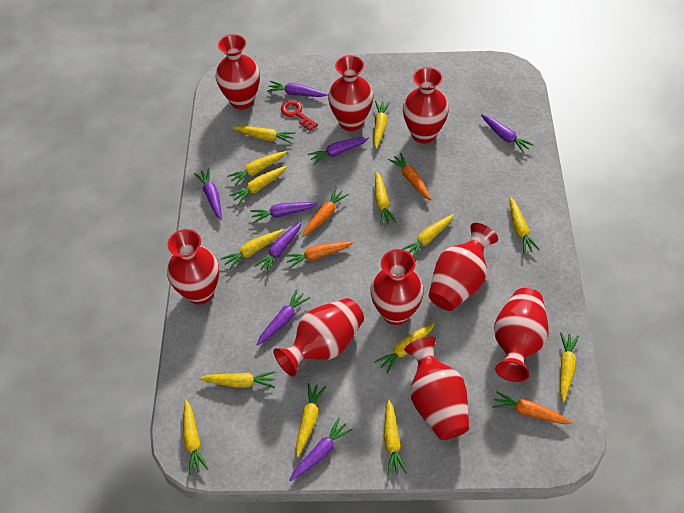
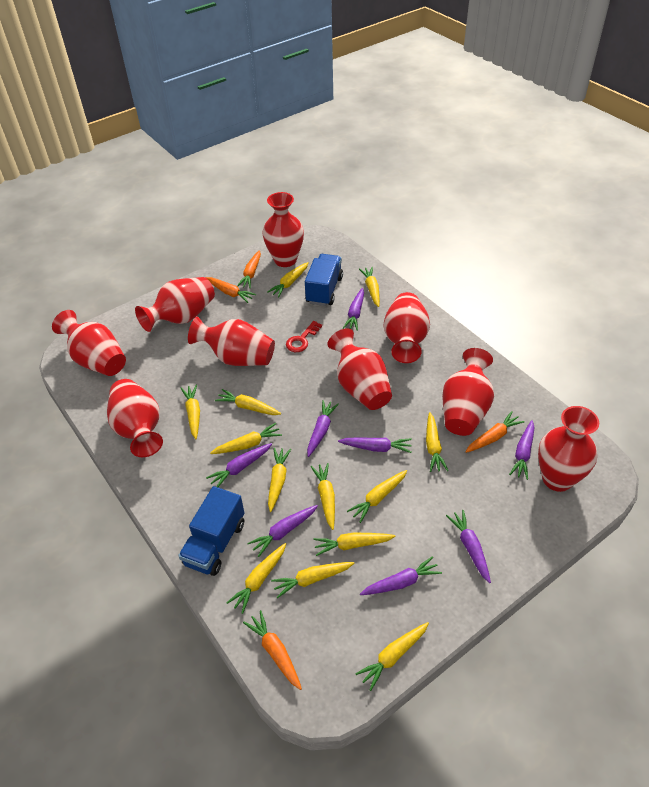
blue truck: none = 0 -> [178,486,244,576] [305,254,343,306] = 2
yellow carrot: [183,400,208,475] [199,371,276,388] [221,229,284,270] [227,151,287,186] [229,166,287,205] [233,126,296,144] [296,383,326,457] [374,101,390,149] [375,172,397,226] [375,322,435,374] [384,399,407,476] [401,214,454,257] [509,197,540,254] [560,333,579,403] = 14 -> [181,385,200,439] [210,423,282,454] [215,389,281,415] [226,543,286,614] [267,262,309,297] [268,448,291,512] [271,562,354,598] [311,463,335,530] [313,532,396,556] [347,470,407,523] [355,622,429,691] [359,267,380,307] [426,412,448,472] = 13

